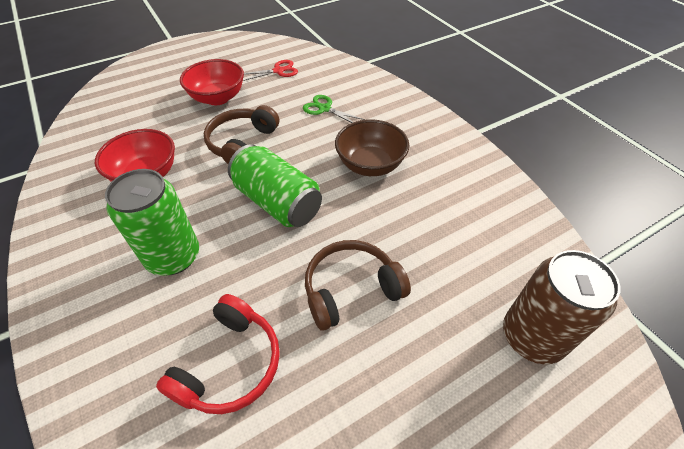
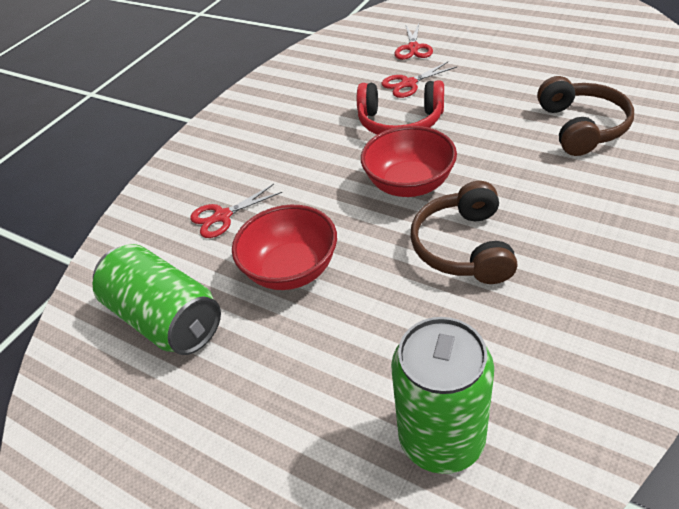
brown bowl: [335,119,409,176] = 1 -> none = 0
brown can: [503,250,620,364] = 1 -> none = 0
green scissors: [303,95,365,123] = 1 -> none = 0
red scissors: [243,60,298,81] = 1 -> [190,184,282,238] [382,62,457,98] [395,23,433,60] = 3

